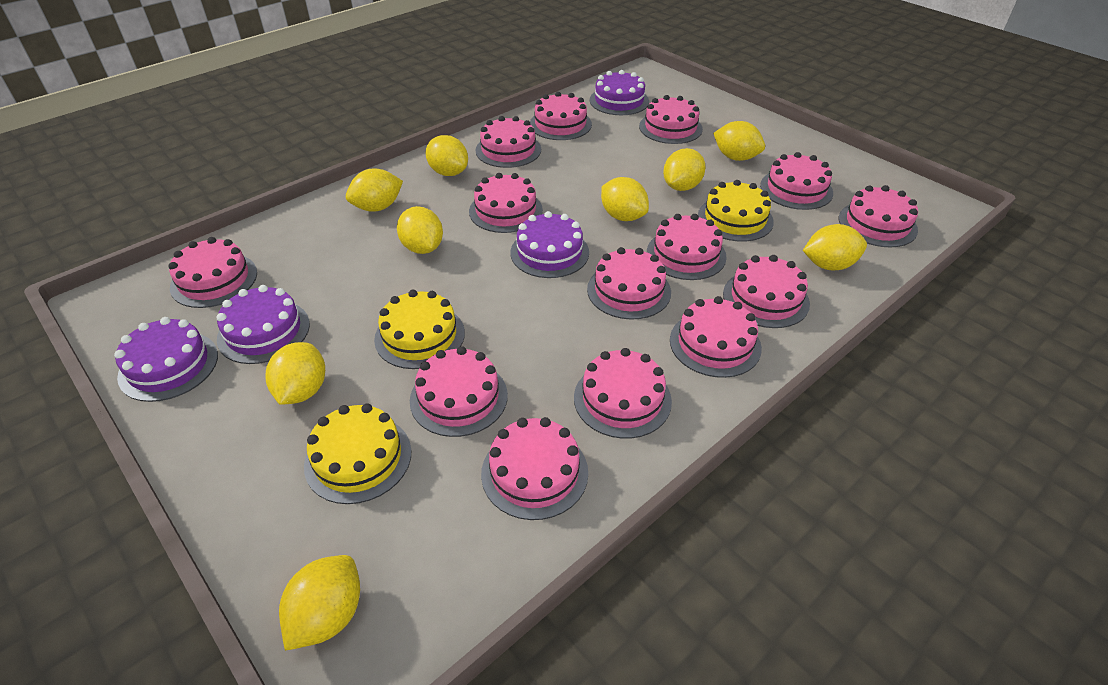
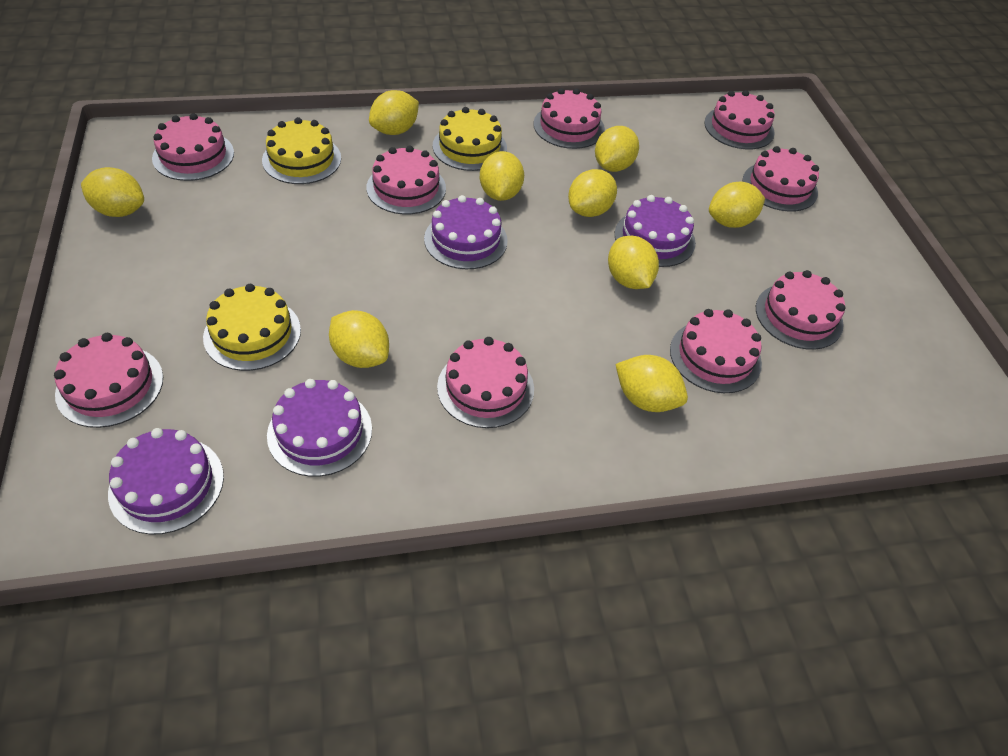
pink cake: [168,237,257,308] [410,346,508,437] [469,173,543,233] [475,116,541,168] [481,417,588,520] [530,92,592,140] [574,348,672,439] [587,247,671,320] [639,95,703,144] [647,214,727,280] [670,296,762,378] [723,255,810,328] [760,152,833,210] [839,185,918,247] = 14 -> [54,333,163,428] [152,113,234,181] [367,146,446,214] [437,337,534,428] [533,88,605,149] [670,309,762,393] [704,90,775,149] [742,146,819,212] [756,270,845,350] = 9

